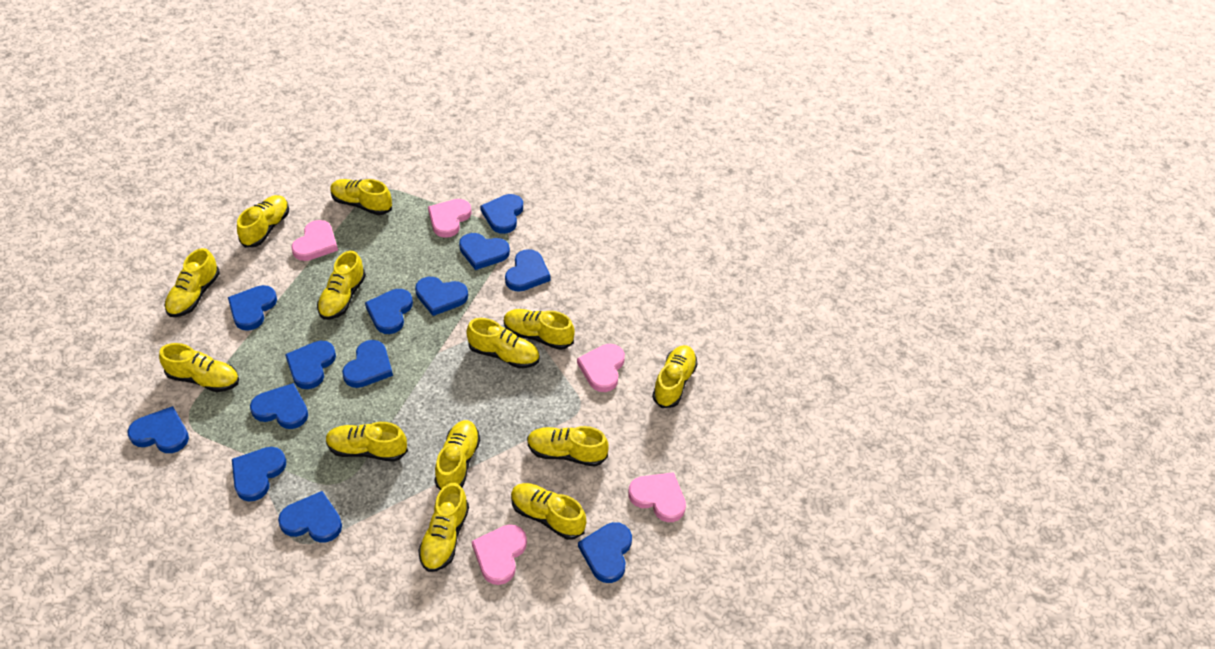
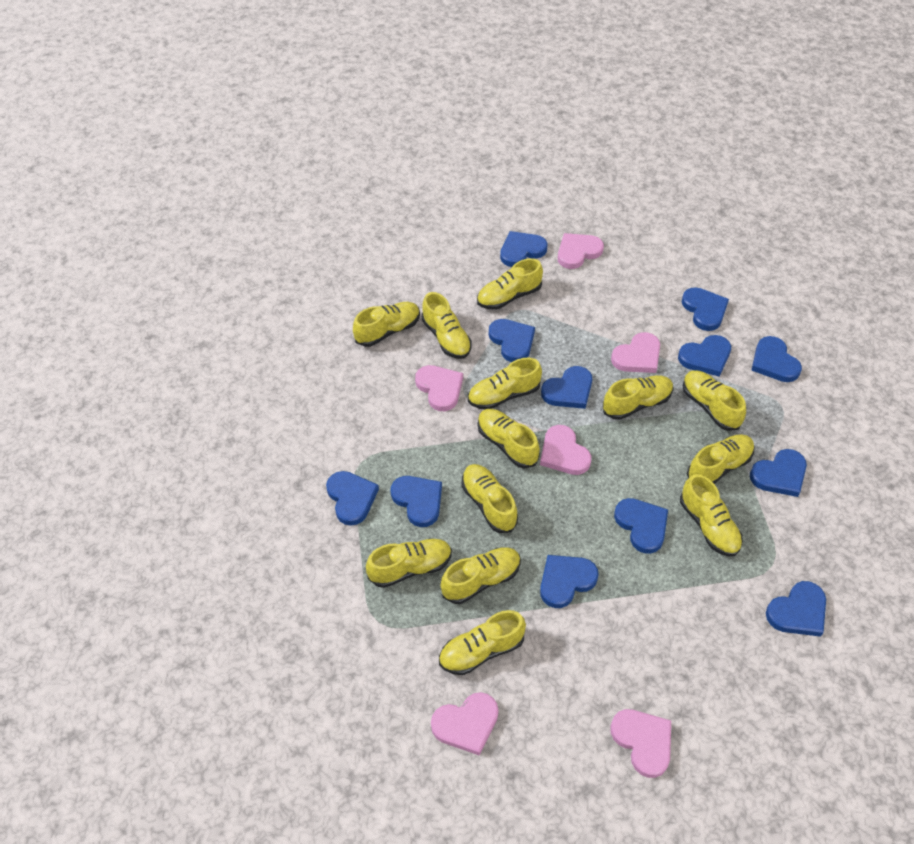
blue heart: [127,406,189,453] [228,285,277,331] [232,447,286,502] [250,383,308,429] [278,491,342,543] [285,341,336,389] [342,340,393,388] [365,289,413,334] [415,277,468,316] [459,233,510,270] [480,194,523,234] [505,249,551,292] [578,522,632,583] = 13 -> [326,471,379,526] [391,476,442,527] [489,319,535,362] [500,231,548,267] [540,555,599,608] [541,366,592,409] [614,498,668,554] [678,335,731,377] [682,287,729,331] [750,449,807,497] [751,336,802,382] [766,581,826,637] = 12
pink heart: [291,220,338,261] [428,199,472,238] [472,524,527,585] [577,344,625,392] [628,472,686,522] = 5 -> [415,365,463,411] [431,692,499,755] [540,425,591,475] [558,233,604,269] [610,709,671,778] [611,332,660,373] = 6

